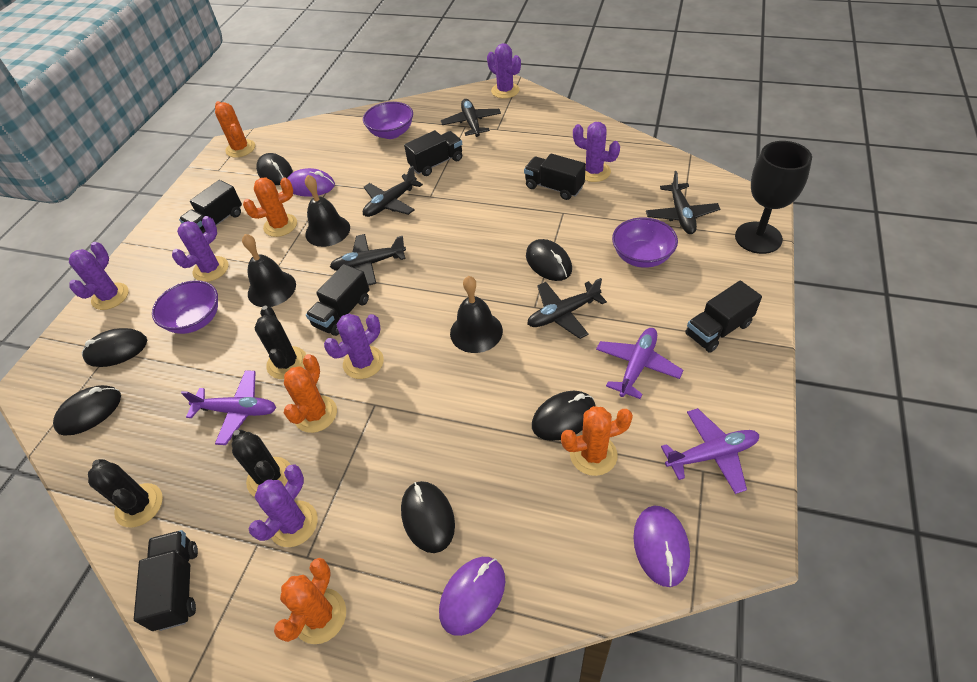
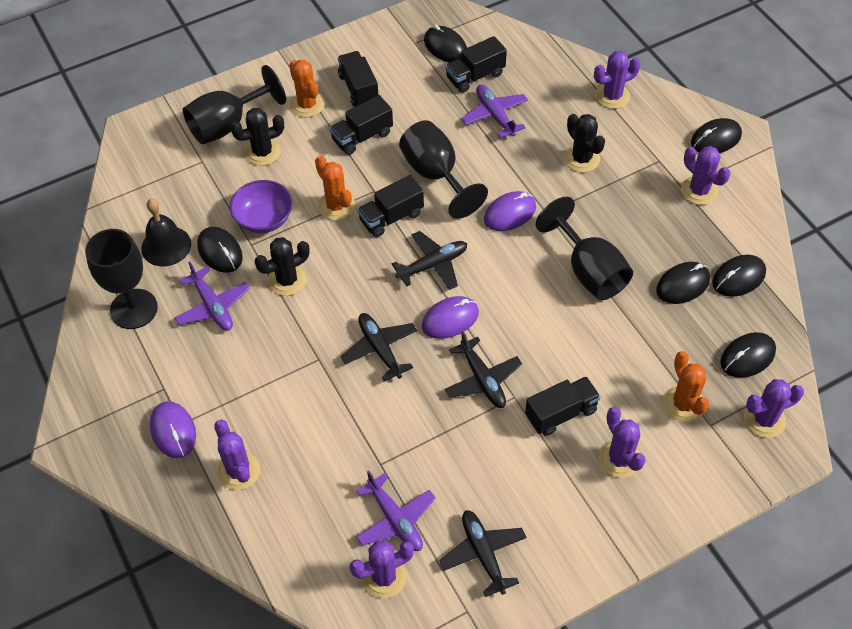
black bell: [242,234,296,307] [305,175,350,247] [450,276,503,353] = 3 -> [141,199,191,267] = 1
black goblet: [735,141,812,254] = 1 -> [85,229,158,329] [183,65,286,144] [399,120,488,219] [536,197,633,300] = 4
black plane: [330,234,406,286] [363,166,423,217] [441,99,501,137] [527,278,607,339] [646,171,720,234] = 5 -> [340,313,417,382] [392,231,467,290] [439,510,527,597] [445,331,522,408] = 4
black truck: [134,530,198,631] [179,180,242,234] [306,264,369,336] [404,130,462,176] [524,154,586,200] [685,280,762,353] = 6 -> [330,95,393,155] [338,51,379,107] [357,175,424,237] [445,36,507,93] [525,376,601,436] = 5
orange cactus: [215,101,255,158] [243,177,297,237] [274,558,346,644] [284,354,337,433] [561,406,633,476] = 5 -> [289,60,325,117] [315,156,355,220] [663,351,709,422] = 3
purple bowl: [152,280,218,334] [363,102,413,139] [612,217,678,268] = 3 -> [230,180,293,233] = 1

